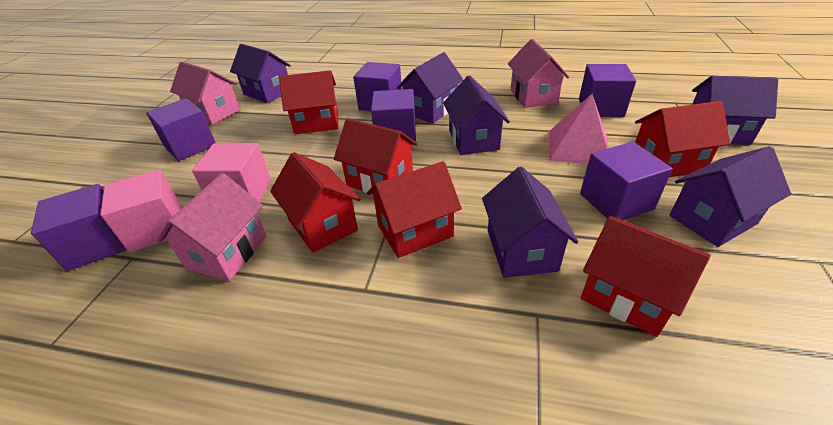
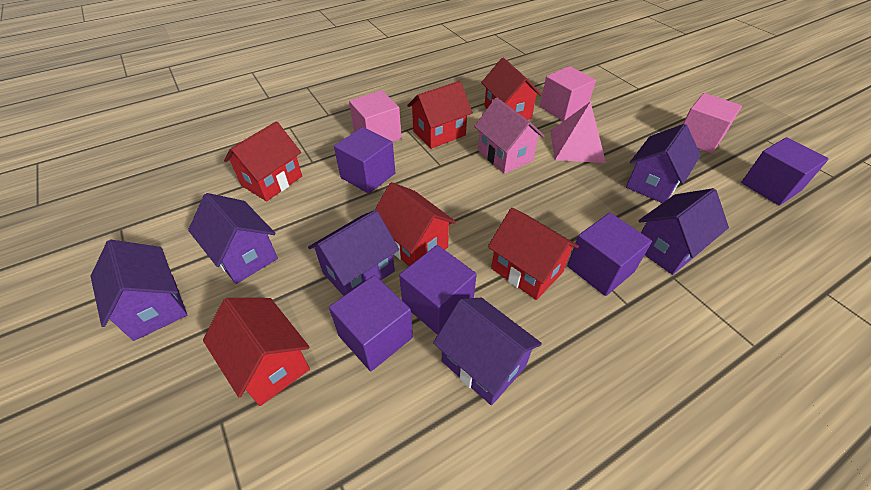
pink cube: [100,170,182,253] [192,143,271,202] = 2 -> [349,90,402,142] [540,66,596,121] [683,93,742,154] = 3
pink house: [157,173,266,281] [170,62,240,125] [508,39,569,108] = 3 -> [474,98,544,174] = 1
purple cube: [31,184,126,271] [146,98,216,161] [353,62,402,111] [371,89,416,145] [579,64,636,117] [580,142,673,220] = 6 -> [329,275,413,371] [334,127,395,194] [399,245,477,335] [567,213,652,296] [741,137,829,206] = 5

